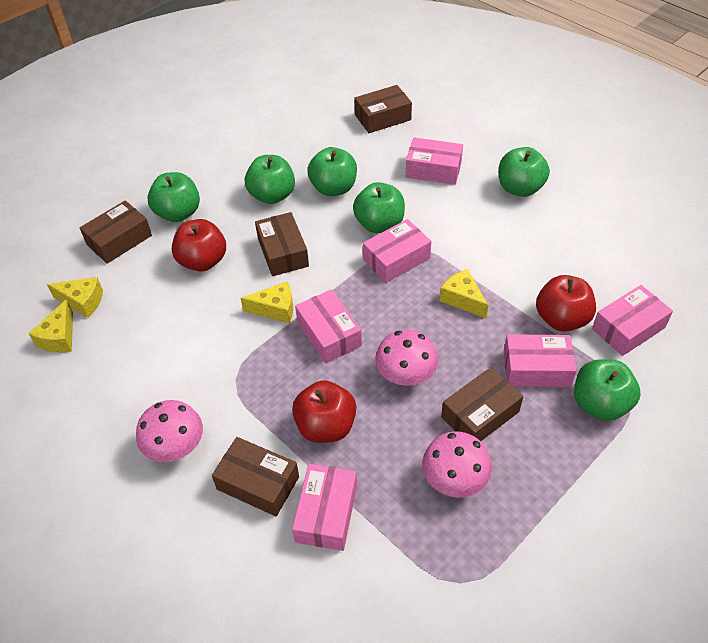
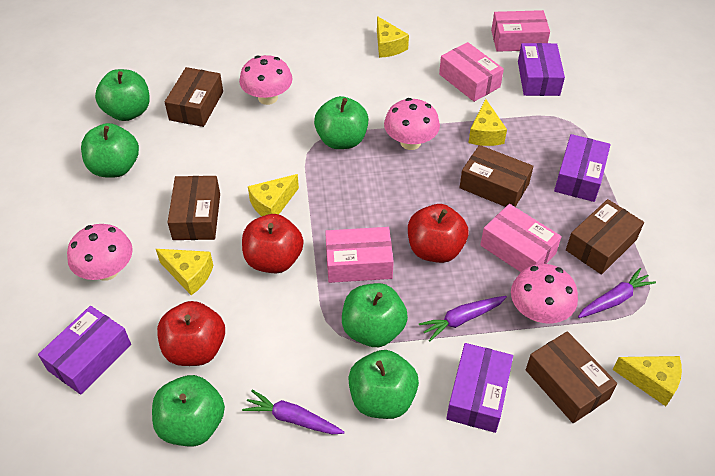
pink box: [292,464,357,551] [295,289,362,363] [363,219,431,283] [406,137,463,185] [503,334,577,387] [592,285,673,356] = 6 -> [325,227,394,283] [439,42,504,102] [480,204,562,272] [491,10,550,52] = 4
pink mushroom: [136,400,203,462] [375,330,438,386] [422,431,492,498] = 3 -> [67,224,133,281] [239,55,292,105] [384,98,440,150] [511,264,578,323] = 4
purple box: none = 0 -> [38,306,131,395] [446,343,513,433] [518,43,565,96] [554,134,611,202] = 4
purple carrot: none = 0 -> [242,390,345,434] [419,296,507,341] [578,268,656,318] = 3
yellow cheese: [28,299,73,352] [47,277,103,318] [241,281,293,323] [440,269,488,318] = 4 -> [156,249,213,295] [248,174,299,216] [377,16,409,58] [468,99,507,146] [612,356,682,406] = 5

